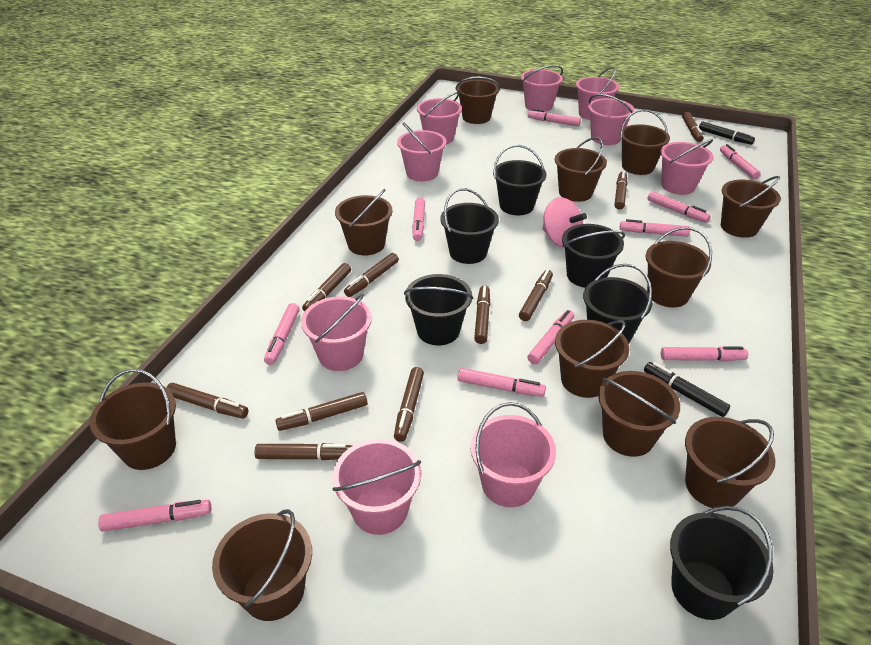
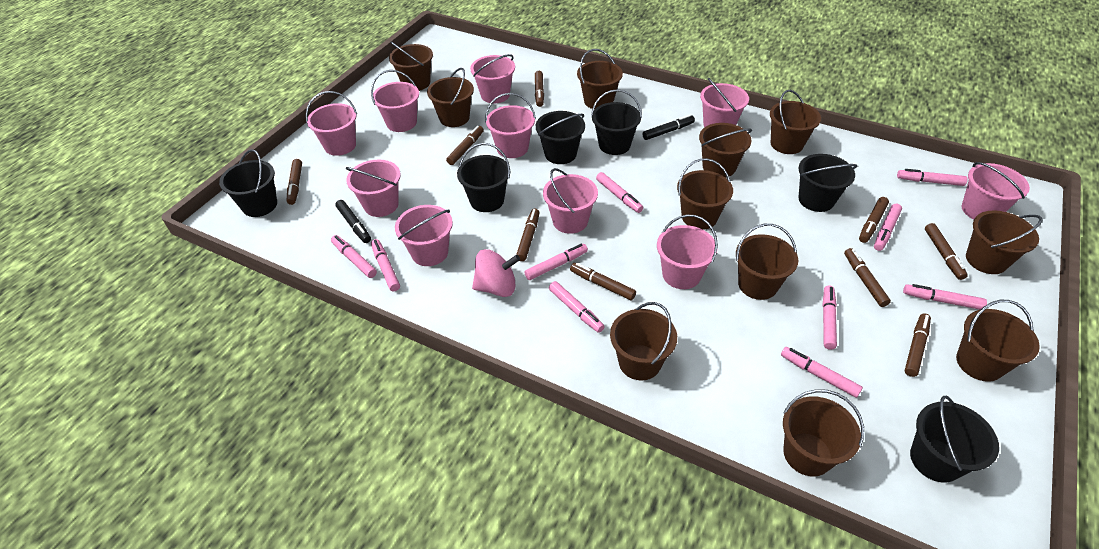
brown marker: [166,383,248,419] [255,443,352,460] [276,392,367,431] [302,263,351,312] [344,253,399,297] [394,367,424,442] [474,285,490,344] [519,270,553,321] [614,171,627,210] [682,112,704,142] = 10 -> [287,159,302,205] [446,126,484,165] [516,209,540,261] [535,71,544,107] [570,263,636,301] [844,248,891,307] [859,197,889,243] [905,313,931,377] [925,223,968,280] = 9
pink bucket: [301,294,372,371] [332,439,421,535] [397,122,447,181] [417,92,462,144] [470,402,556,507] [521,65,563,112] [576,67,619,120] [588,94,634,145] [660,139,713,195] = 9 -> [305,91,357,156] [346,160,401,217] [371,70,419,132] [395,205,453,266] [470,54,515,103] [485,93,536,158] [543,168,598,234] [657,214,718,289] [700,78,749,127] [962,162,1030,219] = 10

